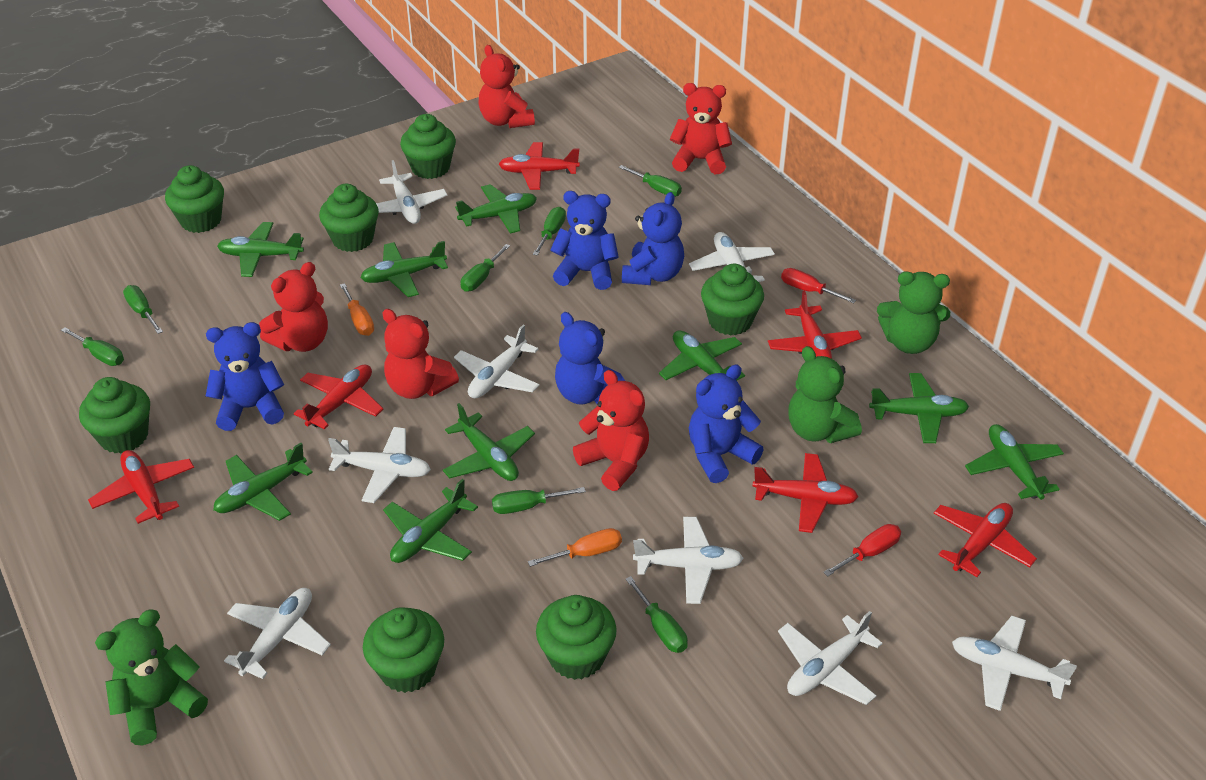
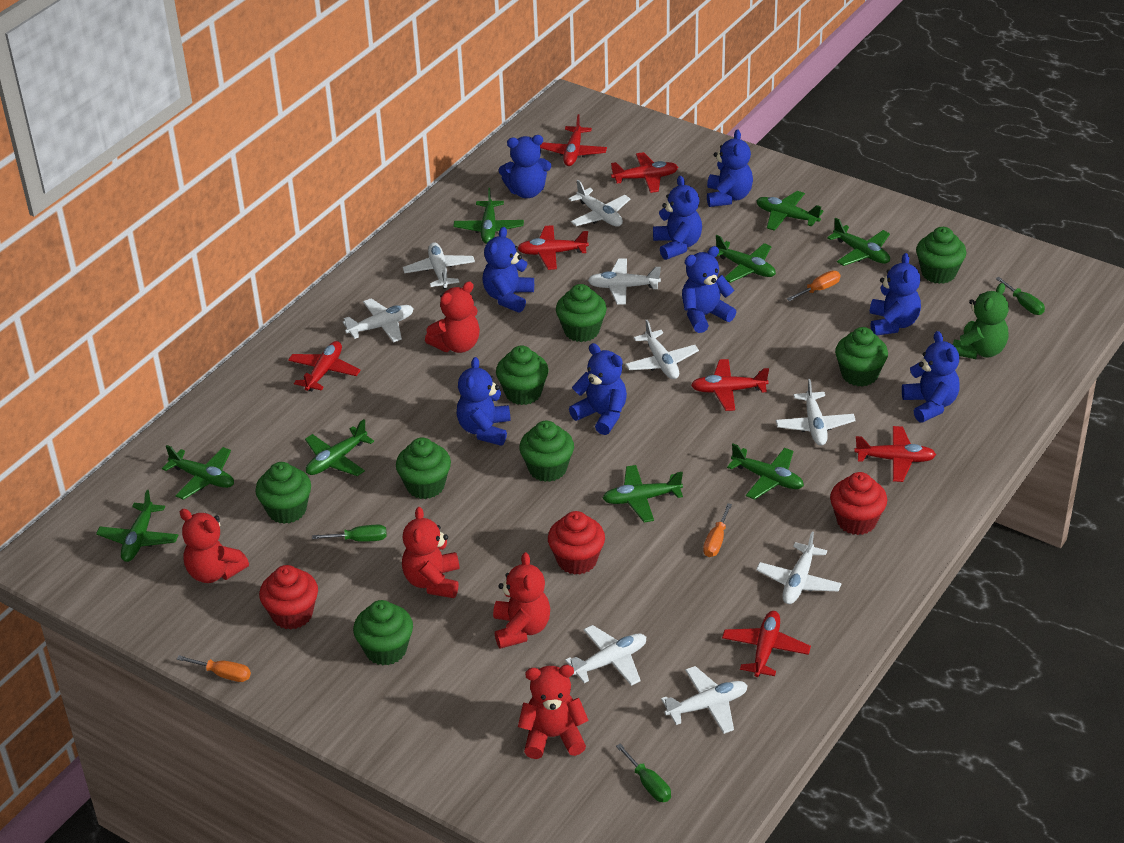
blue teddy bear: [206,322,284,431] [550,191,619,290] [555,312,625,405] [622,192,684,285] [689,364,764,483] = 5 -> [457,357,511,446] [483,227,534,313] [499,135,551,198] [569,343,627,435] [653,176,702,260] [682,246,736,333] [707,130,753,207] [870,253,921,336] [902,331,960,423] = 9
green cupcake: [79,377,150,453] [165,165,224,233] [319,184,379,252] [363,607,444,693] [400,114,456,179] [536,595,617,680] [701,264,764,336] = 7 -> [255,462,311,524] [353,600,413,665] [396,437,451,499] [496,345,549,405] [519,420,574,482] [556,284,607,342] [835,327,888,387] [916,227,966,284] = 8
green screwdriver: [61,327,124,366] [123,285,163,334] [461,244,510,292] [492,487,586,514] [533,207,566,256] [619,165,682,197] [626,576,688,653] = 7 -> [312,525,387,542] [616,744,671,802] [996,277,1045,315] = 3
green teddy bear: [95,609,208,745] [788,346,862,443] [877,271,950,354] = 3 -> [953,283,1009,359] = 1
orange screwdriver: [340,283,374,336] [528,528,622,567] = 2 -> [177,655,251,682] [703,503,732,557] [787,271,840,301] = 3
red cupcake: none = 0 -> [259,565,318,630] [548,511,605,575] [830,472,887,535] = 3
red plane: [88,450,194,524] [294,365,383,430] [499,142,580,190] [753,453,859,533] [768,290,862,359] [934,503,1037,577] = 6 -> [288,341,361,391] [518,225,589,270] [540,114,607,166] [611,152,678,193] [691,359,769,411] [722,611,811,677] [855,426,936,482] = 7
red screwdriver: [781,268,856,303] [823,524,901,576] = 2 -> none = 0
white plane: [224,588,331,679] [328,427,431,503] [376,160,447,224] [454,324,540,398] [633,517,744,604] [689,232,775,282] [778,611,883,705] [952,616,1077,711] = 8 -> [343,299,414,343] [403,242,475,289] [565,625,646,686] [569,180,631,227] [588,259,661,304] [625,320,699,379] [661,666,748,734] [756,532,842,604] [776,379,856,446] = 9

